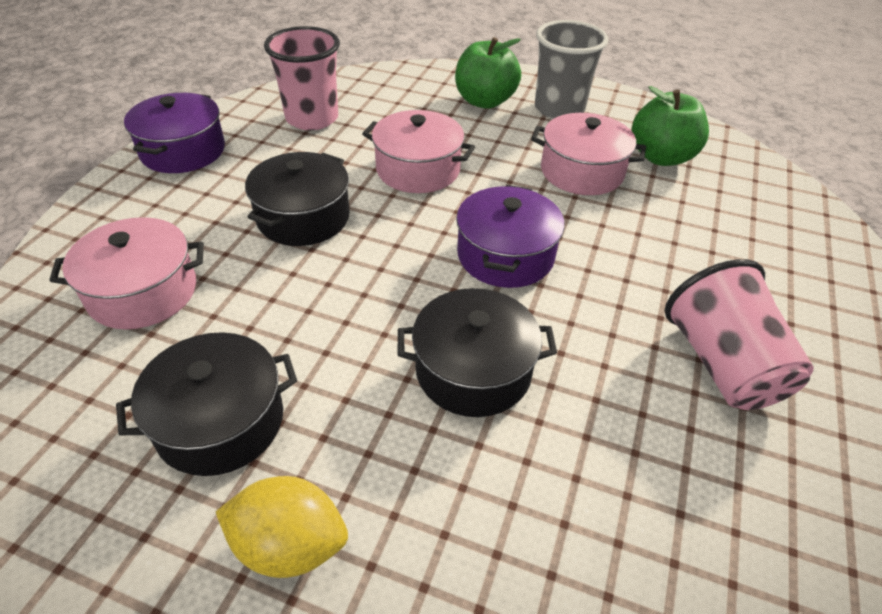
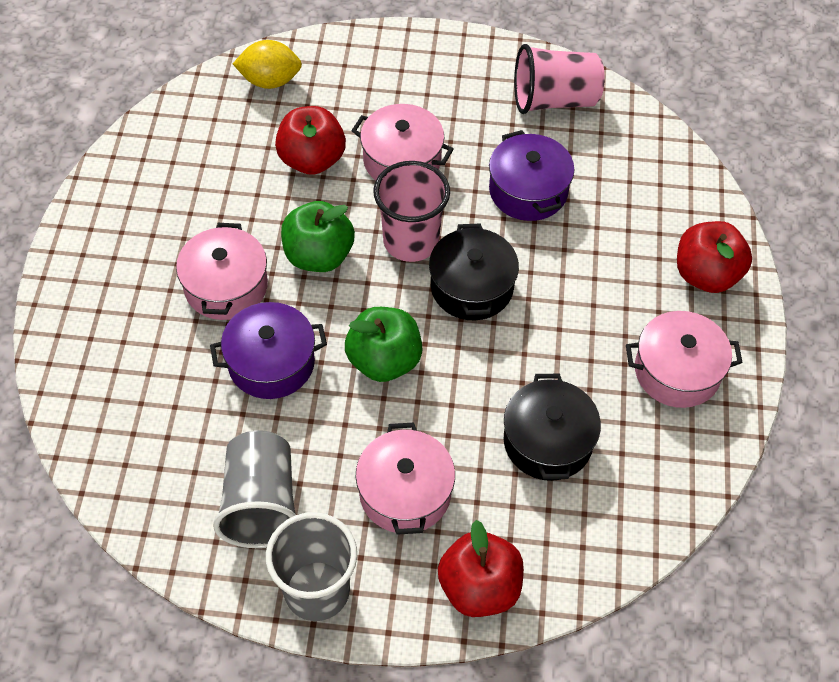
black pot: [116,332,297,476] [245,152,350,246] [398,288,557,417] = 3 -> [429,223,519,320] [504,374,601,481] = 2
grey cup: [535,20,608,119] = 1 -> [213,430,296,548] [266,512,357,621] = 2
pink pot: [49,217,204,329] [362,110,475,193] [531,113,646,195] = 3 -> [176,223,268,320] [352,104,453,181] [356,423,455,535] [626,311,743,408] = 4
red apple: none = 0 -> [275,106,346,175] [438,520,524,617] [677,221,752,293] = 3

